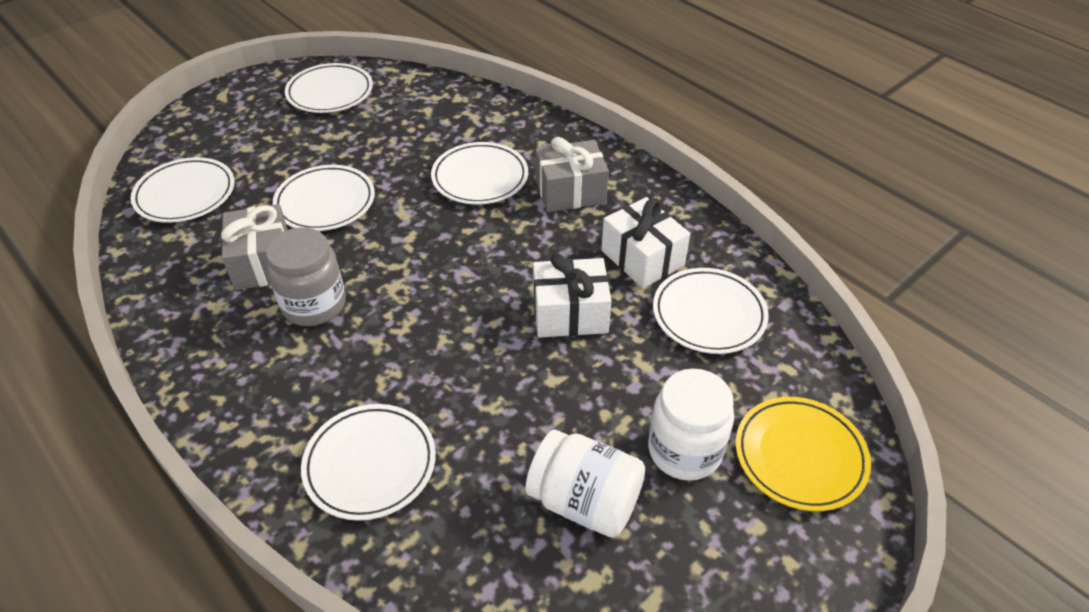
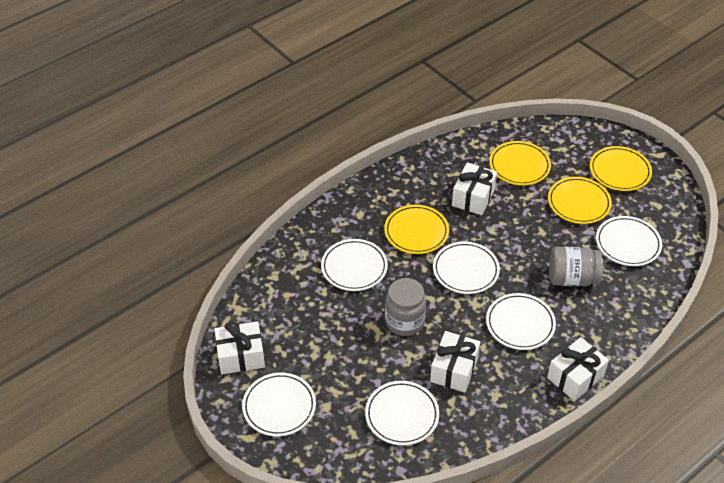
grey gift: [221,204,288,290] [535,137,609,212] = 2 -> none = 0
grey jar: [266,227,346,326] = 1 -> [385,278,426,336] [549,247,603,286] = 2
white gift: [533,253,612,338] [601,197,690,288] = 2 -> [214,321,265,374] [430,331,480,393] [452,163,497,215] [547,337,609,401] = 4
white jar: [526,429,645,538] [648,369,734,481] = 2 -> none = 0
yellow plate: [736,397,871,511] = 1 -> [384,205,449,254] [489,141,551,185] [548,177,612,224] [590,146,652,191] = 4

